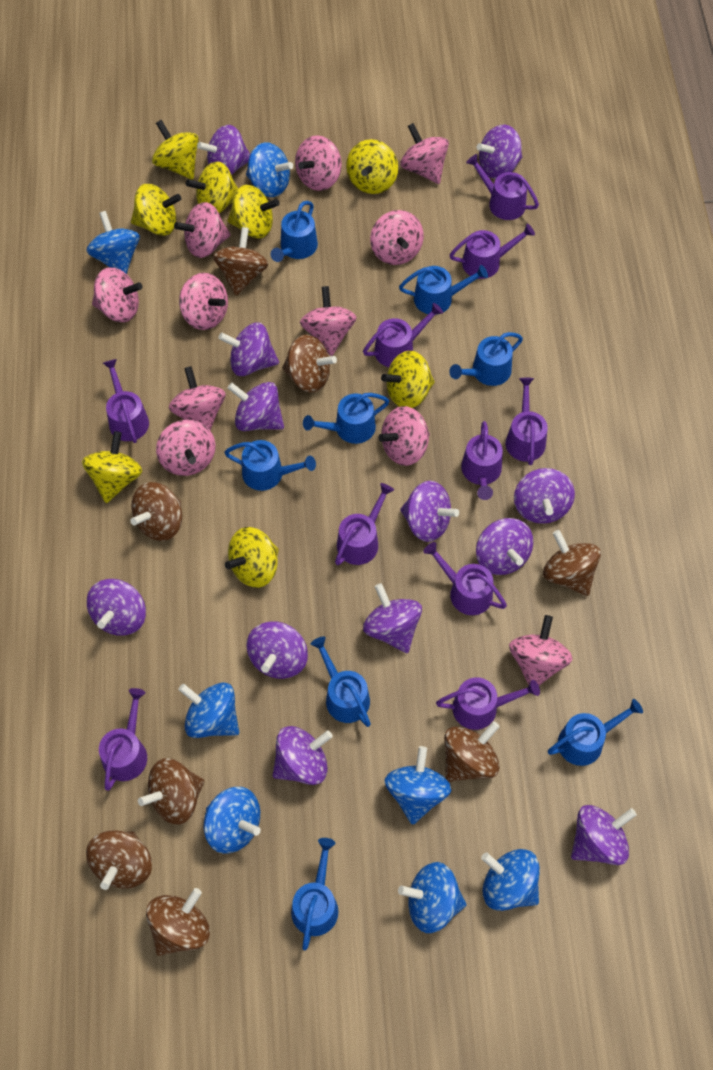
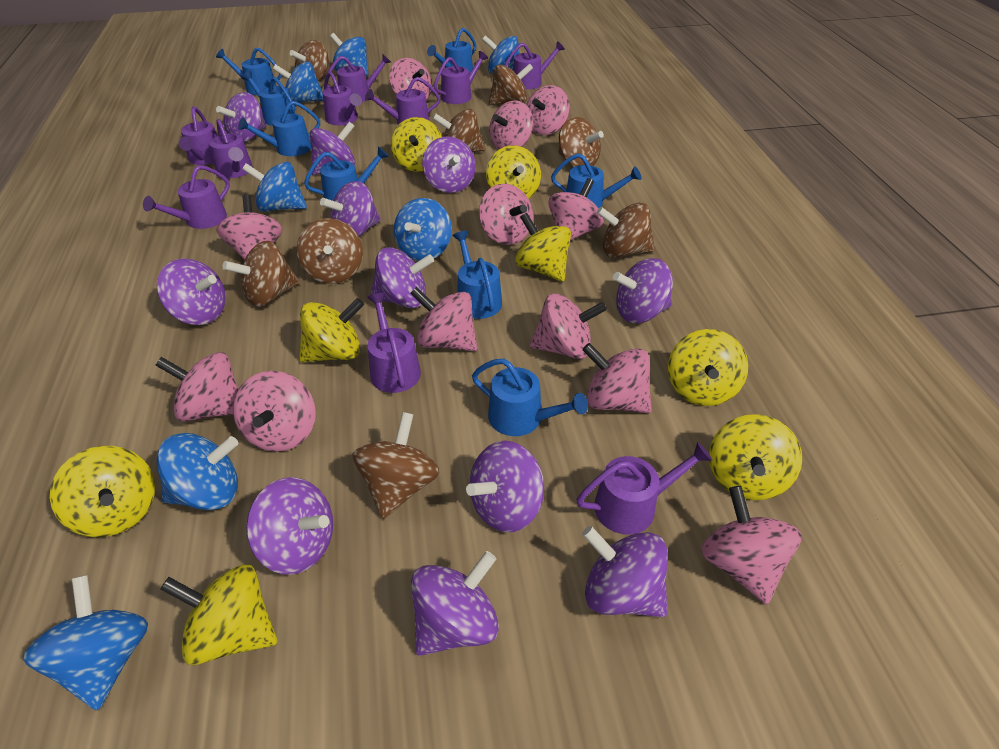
pink spinning top: [92,267,142,322] [156,420,216,476] [169,366,226,430] [174,202,231,258] [179,273,228,330] [295,135,342,191] [300,286,357,356] [370,210,424,265] [378,406,430,466] [400,123,449,184] [509,615,573,686] = 11 -> [155,352,239,421] [216,194,282,260] [233,371,316,452] [389,58,432,100] [410,287,477,351] [479,184,533,245] [489,100,534,149] [526,85,570,135] [530,294,607,359] [548,178,604,241] [582,343,652,413] [701,486,801,604] = 12
purple spinning top: [87,579,146,636] [197,125,250,175] [218,322,279,376] [227,382,284,431] [246,621,308,679] [273,726,333,785] [363,583,422,653] [400,481,459,542] [476,518,533,575] [477,125,522,179] [514,468,575,524] [571,805,637,865] = 12 -> [157,259,226,325] [216,92,267,143] [246,477,333,575] [310,121,355,175] [320,181,381,237] [370,247,434,308] [411,551,499,656] [422,136,476,193] [466,441,544,533] [582,526,668,617] [613,258,673,323] = 11

